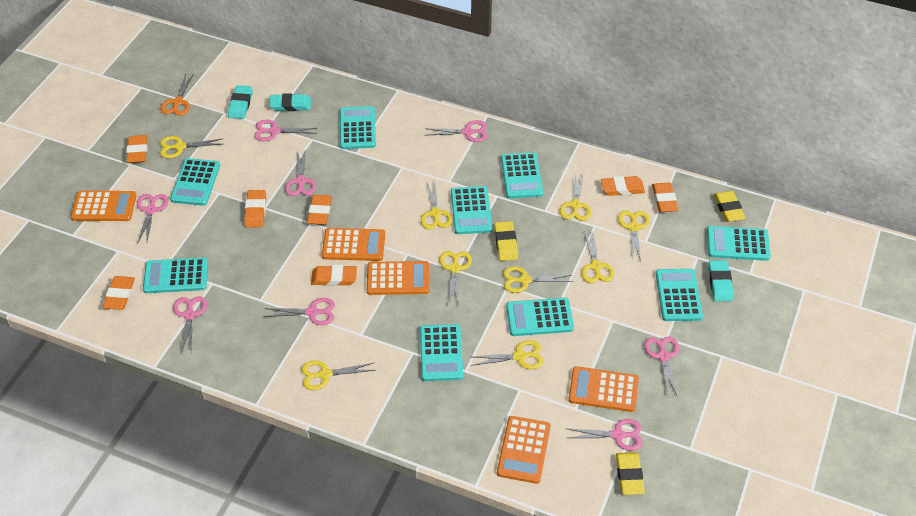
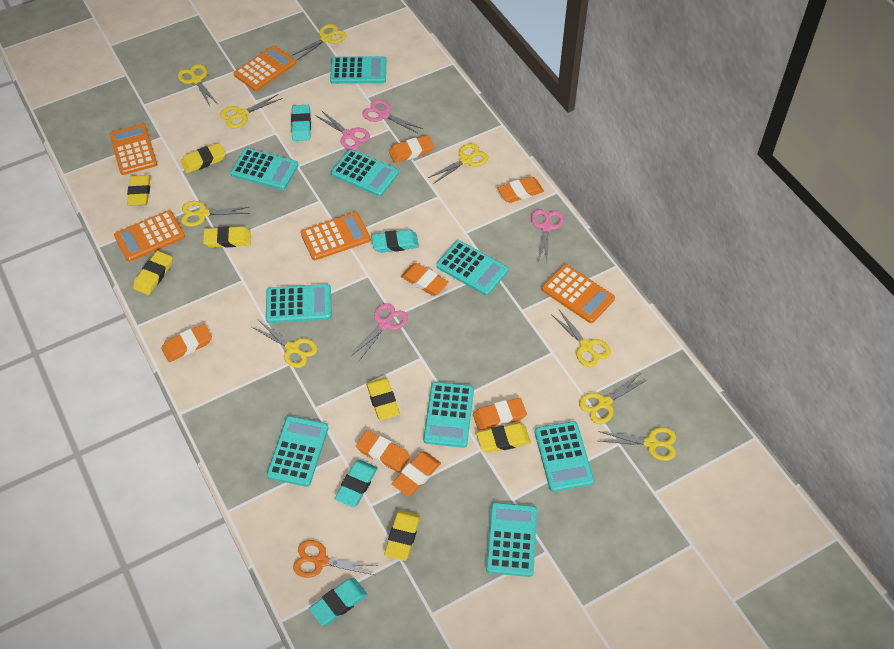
pink scissors: [137,194,168,244] [173,296,207,354] [254,120,317,141] [264,298,335,325] [285,148,316,196] [425,120,487,142] [568,419,643,451] [644,336,679,397] = 8 -> [315,110,370,150] [351,303,408,361] [362,99,423,133] [531,209,564,262] = 4
turquoise eraser: [228,85,253,119] [269,93,311,111] [708,260,734,301] = 3 -> [291,105,311,141] [309,578,367,626] [334,460,378,507] [371,230,419,253] = 4
yellow eraser: [494,221,518,261] [616,452,645,495] [714,191,746,222] = 3 -> [127,175,151,206] [133,251,173,295] [181,143,226,173] [203,226,251,248] [366,377,400,420] [384,510,420,561] [477,423,531,453] = 7

